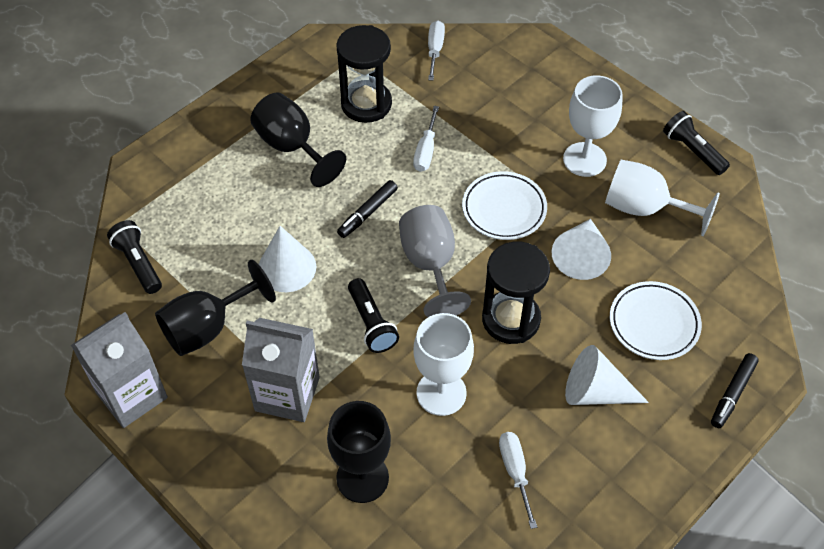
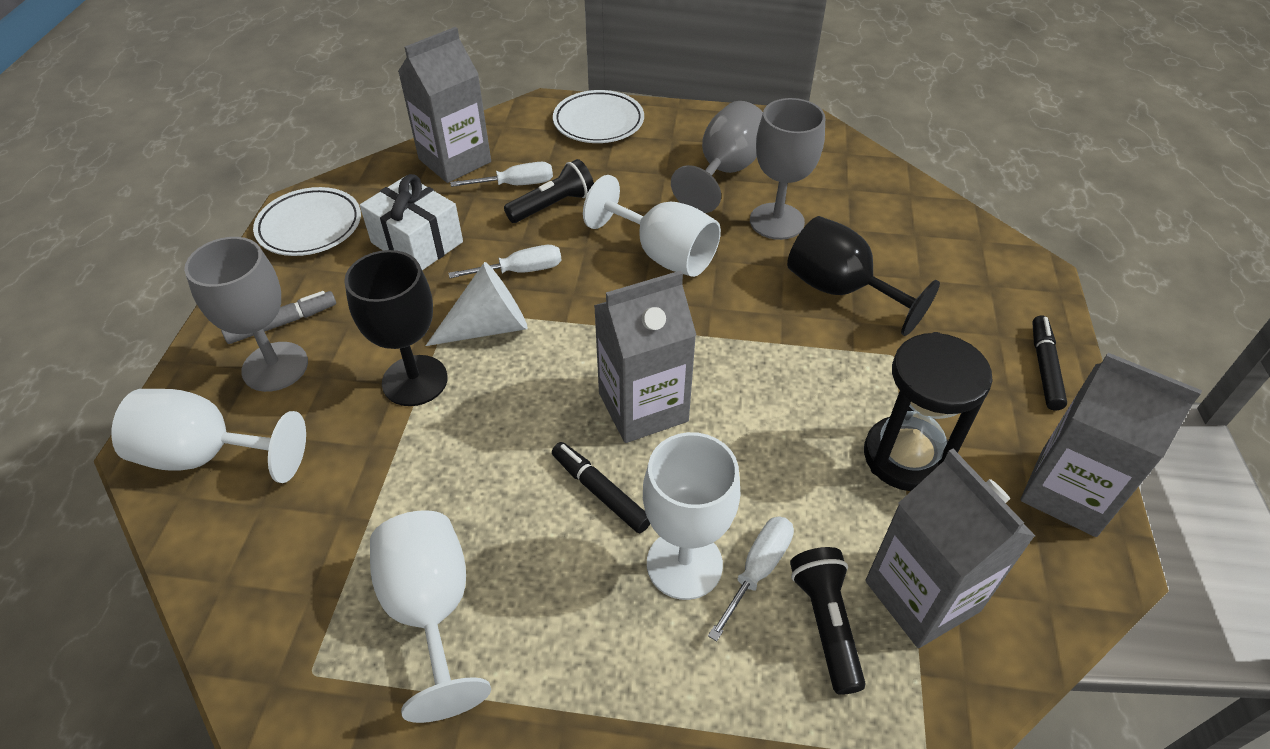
black flashlight: [107,220,162,294] [348,278,399,353] [663,111,730,175] = 3 -> [504,159,594,223] [790,547,866,695] = 2
black goblet: [155,260,276,356] [250,93,346,187] [327,401,391,503] = 3 -> [344,250,448,406] [787,216,940,336] = 2
black hourglass: [336,25,392,123] [482,242,550,344] = 2 -> [864,332,993,491] = 1
grey carton: [71,312,168,428] [242,318,320,422] = 2 -> [398,27,491,183] [594,270,696,443] [865,449,1035,648] [1020,353,1202,537] = 4
grey goblet: [399,205,471,317] = 1 -> [184,237,308,392] [671,101,763,213] [750,98,825,240] = 3
grey marker: none = 0 -> [221,291,336,344] = 1
white cone: [259,226,316,292] [552,219,611,280] [565,345,649,405] = 3 -> [425,262,528,346] = 1
white gift: none = 0 -> [360,174,463,270] = 1
white goblet: [413,313,474,416] [563,75,623,177] [605,160,720,236] = 3 -> [111,389,306,483] [370,510,491,723] [583,175,721,277] [643,432,740,600] = 4

